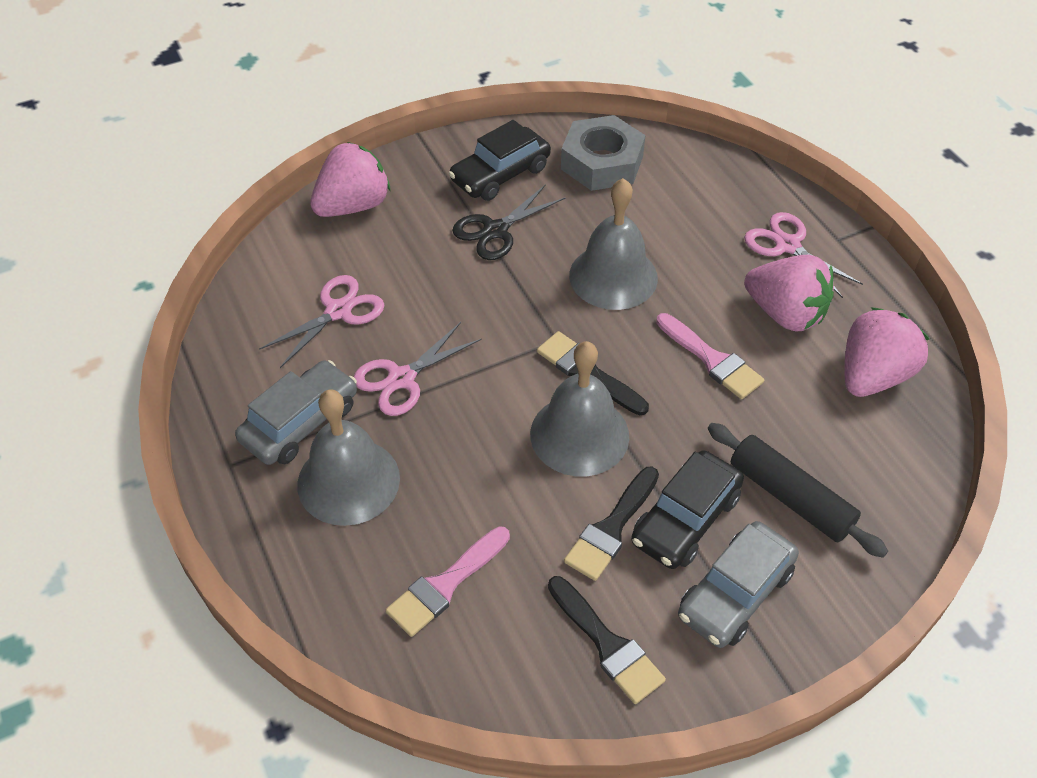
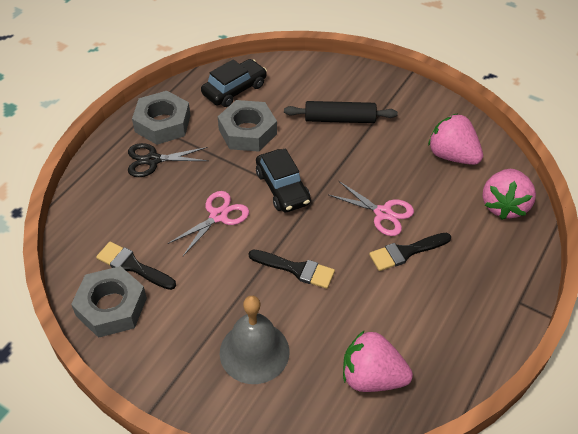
grey bell: [297,390,400,526] [530,341,629,476] [569,178,658,310] = 3 -> [220,296,289,384] = 1
grey car: [235,360,357,465] [678,521,799,648] = 2 -> none = 0
grey nut: [561,115,646,191] = 1 -> [71,266,147,338] [132,91,191,145] [218,100,277,152] = 3
pink brush: [386,526,510,637] [656,313,764,399] = 2 -> none = 0
pink scissors: [259,275,384,368] [354,322,482,416] [744,212,863,298] = 3 -> [168,191,249,256] [329,181,414,236] = 2

